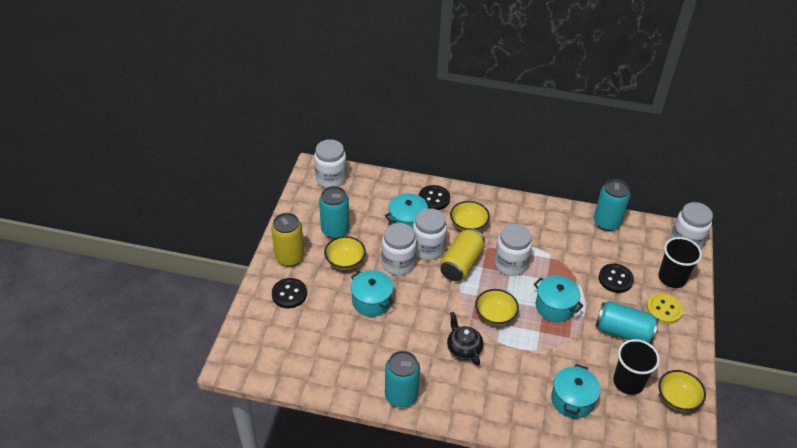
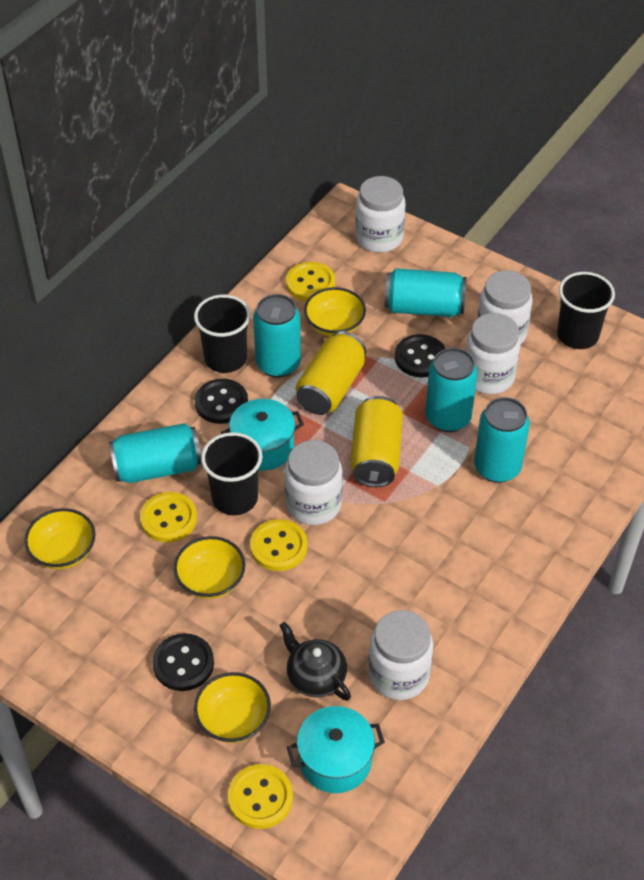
black cup: [613,339,660,395] [658,237,702,288] = 2 -> [194,295,251,373] [201,432,263,515] [557,272,615,349] = 3
turquoise can: [319,186,350,239] [385,351,420,408] [594,179,630,231] [595,301,659,344] = 4 -> [109,423,202,483] [253,294,301,378] [385,268,466,317] [425,348,478,432] [474,397,530,483] = 5
turquoise pot: [351,270,394,317] [385,193,431,229] [534,276,584,322] [551,364,601,419] = 4 -> [221,399,304,471] [287,706,385,793] = 2
yellow button: [646,293,683,324] = 1 -> [140,492,197,542] [228,764,293,829] [250,519,308,571] [286,262,335,301] = 4

